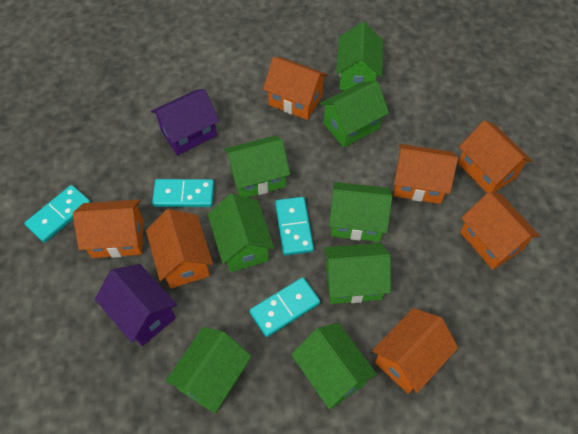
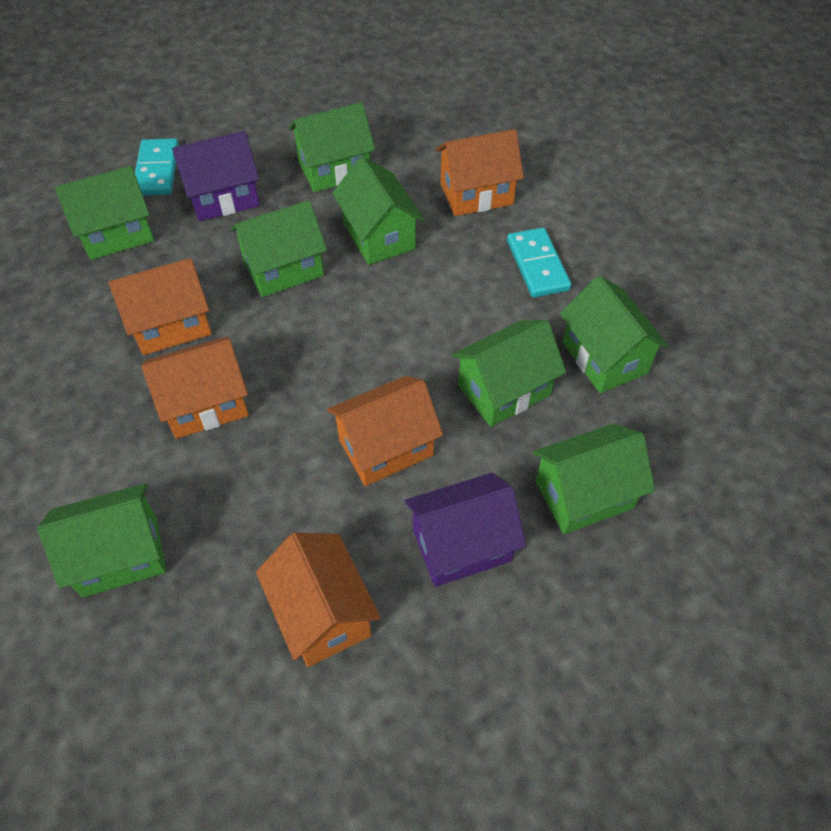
orange house: [73,200,143,258] [146,209,213,288] [263,57,328,120] [372,308,458,394] [393,144,458,204] [458,120,533,193] [460,192,540,269] = 7 -> [108,258,212,355] [141,336,249,439] [256,533,381,667] [327,376,443,486] [436,129,524,216] = 5
turquoise domino: [24,185,91,243] [152,179,214,207] [249,277,320,337] [275,197,314,256] = 4 -> [135,138,179,196] [507,227,571,298] = 2

